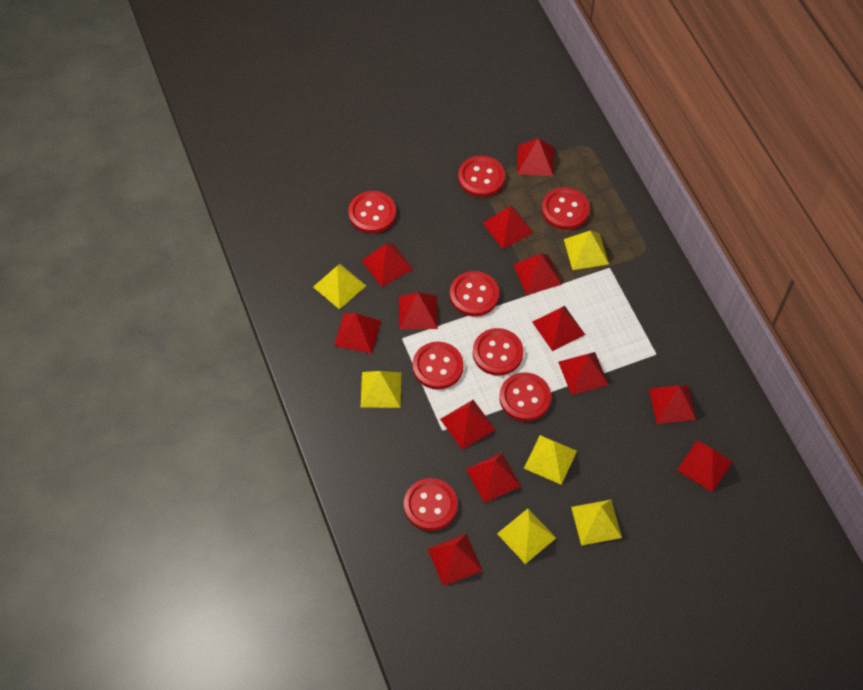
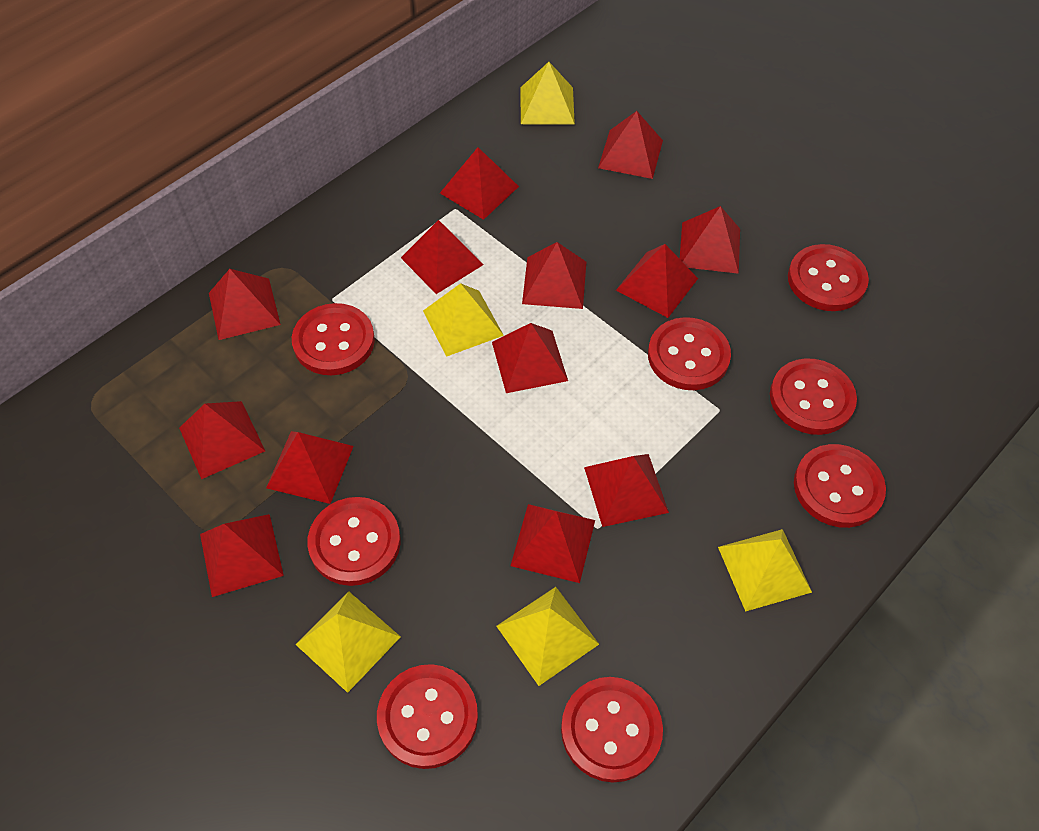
yellow pyramid: [313,264,366,310] [361,371,401,408] [497,509,556,564] [524,435,577,485] [564,231,609,270] [571,500,622,546] = 6 -> [295,591,401,693] [423,283,504,357] [497,587,599,686] [520,62,575,125] [718,529,812,612] = 5

